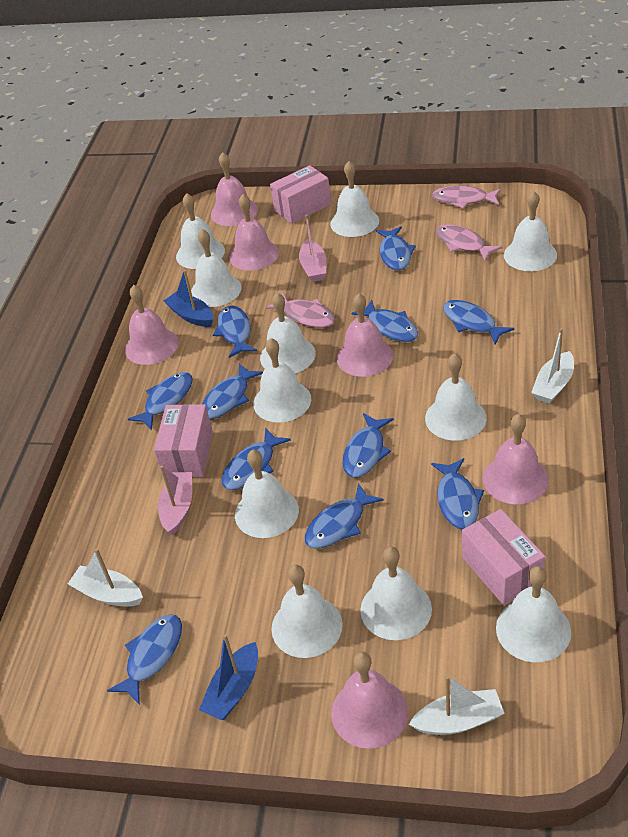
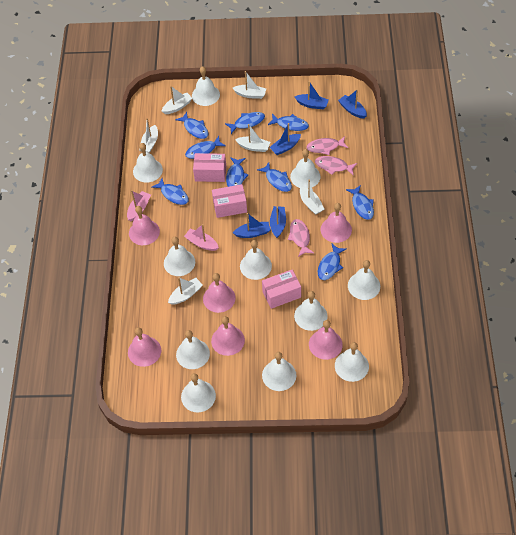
blue boat: [164,270,213,327] [199,634,258,720] = 2 -> [233,213,270,238] [269,123,301,155] [270,206,286,238] [295,81,329,109] [338,89,367,119] = 5
blue fish: [107,614,182,705] [128,372,193,430] [202,363,263,419] [213,306,257,358] [222,428,291,490] [305,483,384,548] [342,413,393,478] [351,300,418,342] [376,226,416,270] [431,458,484,529] [443,300,515,344] = 11 -> [151,178,189,205] [175,112,209,139] [185,136,226,159] [225,112,265,134] [226,157,248,187] [257,162,292,192] [268,114,309,131] [318,243,346,280] [346,185,374,220] = 9
white boat: [68,549,143,606] [409,676,505,735] [531,328,574,404] = 3 -> [139,118,158,153] [162,86,192,114] [168,277,203,305] [233,71,266,99] [235,124,270,152] [300,180,325,215] = 6

